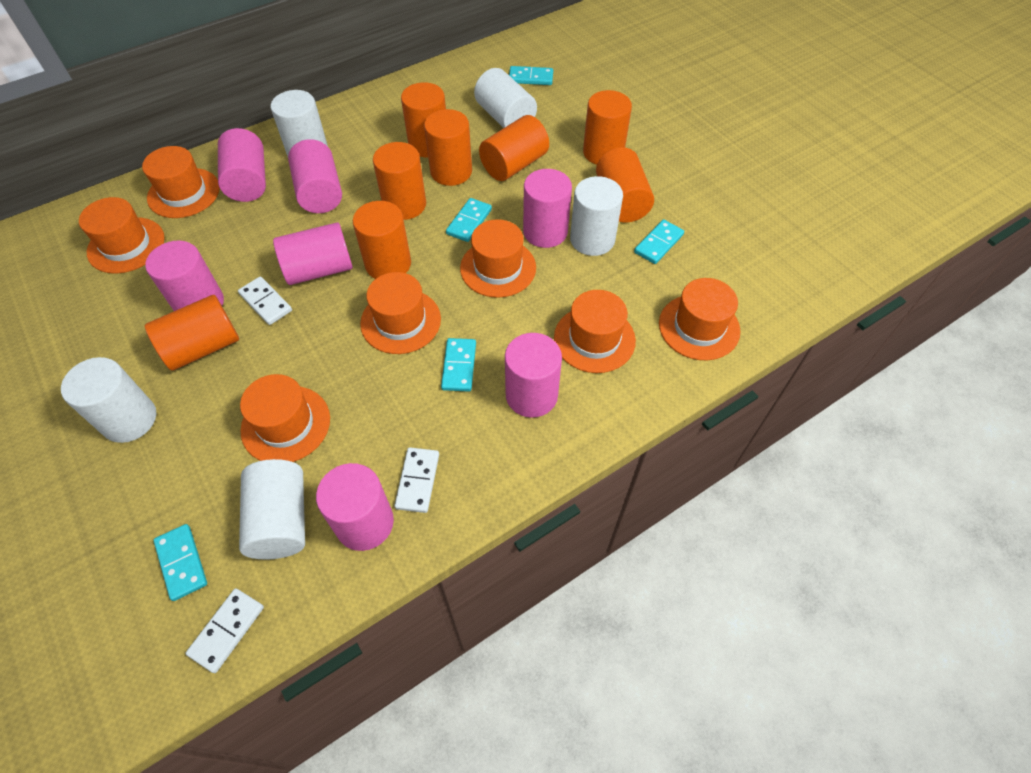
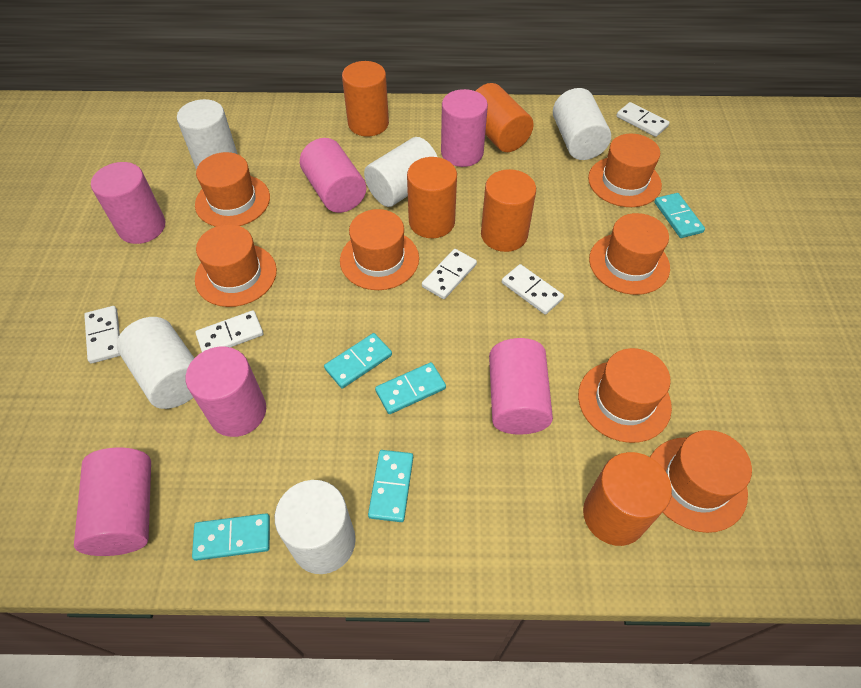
orange cylinder: [145,295,239,371] [353,201,411,279] [373,142,426,220] [401,82,446,158] [424,109,472,186] [479,115,549,181] [583,90,632,165] [596,147,654,223] = 8 -> [342,61,389,137] [407,157,457,238] [476,83,534,152] [481,169,536,252] [583,452,672,546] = 5
pink cylinder: [145,241,224,311] [218,128,266,202] [273,223,353,285] [288,139,342,213] [316,463,394,551] [505,333,562,418] [523,169,572,248] = 7 -> [74,448,151,556] [91,162,165,244] [185,347,266,437] [300,138,366,213] [441,89,488,167] [489,338,553,434] = 6
white domino: [186,588,264,673] [238,276,292,325] [394,447,439,513] = 3 -> [84,306,120,364] [195,310,263,352] [422,249,477,299] [502,264,564,315] [616,102,670,137] = 5

